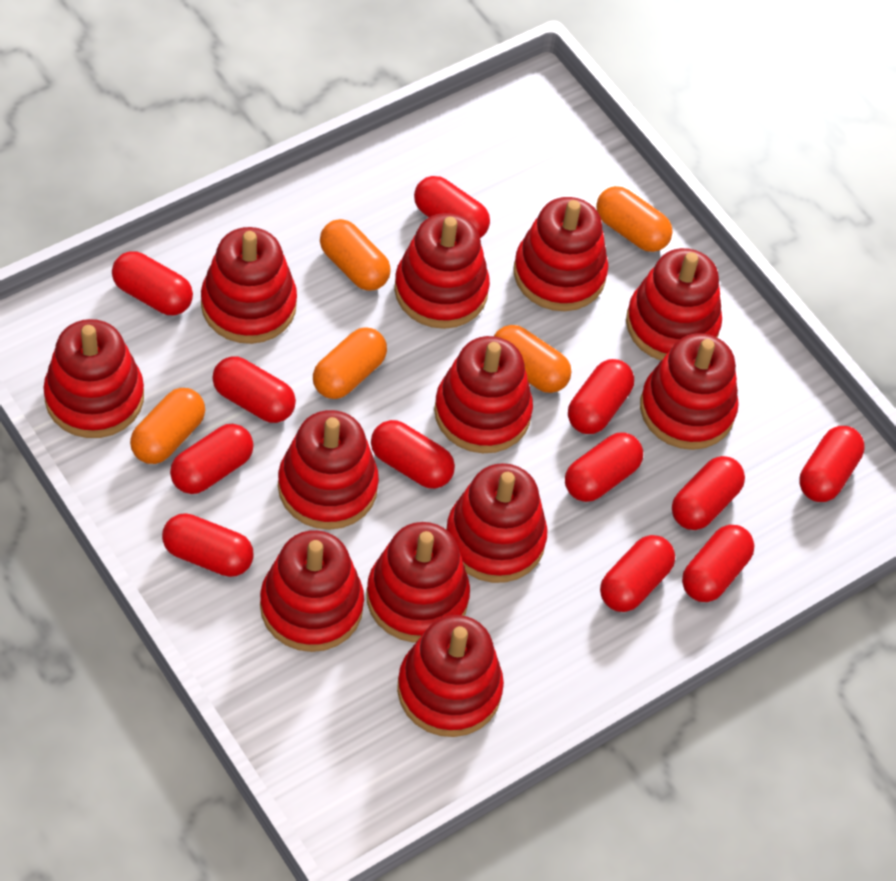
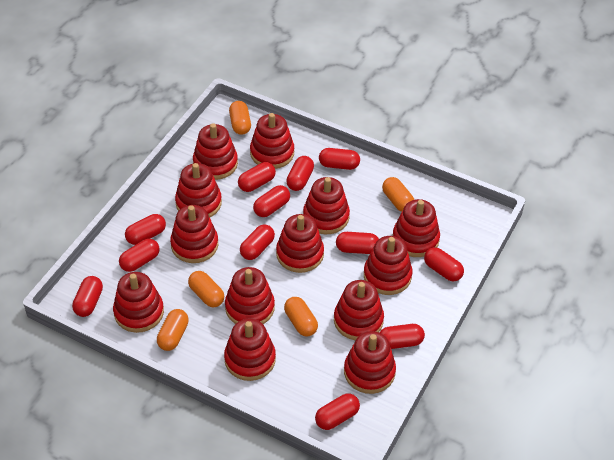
red stacking toy: [43,319,144,438] [201,227,297,344] [260,530,364,652] [278,410,379,530] [366,522,470,642] [394,213,490,329] [397,615,504,737] [434,336,533,453] [446,463,548,583] [514,197,608,311] [626,248,722,361] [640,333,739,450] = 12 -> [113,272,164,333] [170,205,218,263] [175,163,222,218] [193,123,238,180] [224,319,276,381] [225,267,275,324] [250,113,294,169] [276,214,324,273] [303,177,350,234] [334,280,384,340] [344,331,396,394] [364,236,412,295] [392,199,440,257] = 13

